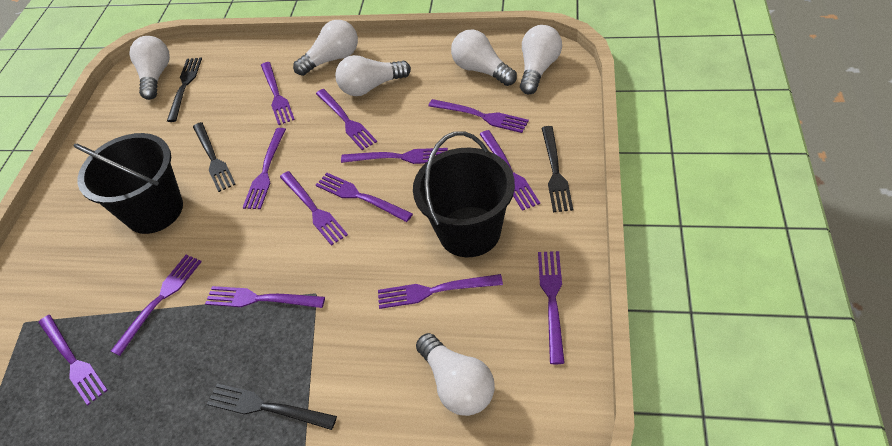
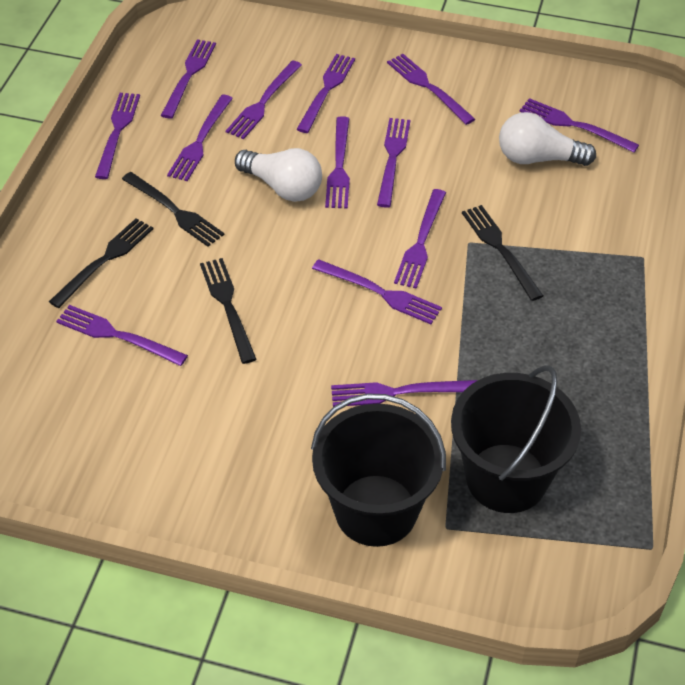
white light bulb: [129,36,170,100] [293,20,358,76] [335,55,411,96] [416,333,495,416] [451,29,517,86] [520,25,562,94] = 6 -> [235,148,322,202] [499,112,596,166] = 2

